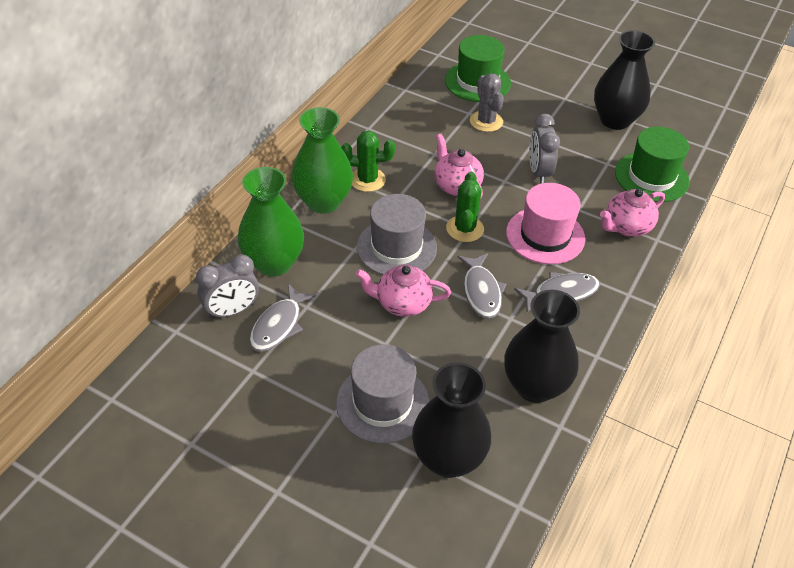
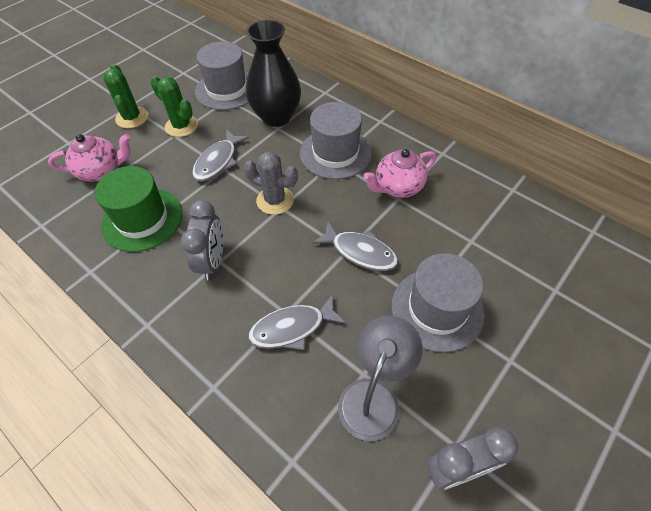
black vase: [412,362,491,478] [504,290,580,403] [594,30,655,130] = 3 -> [246,20,301,127] = 1
green hat: [445,35,511,102] [615,127,690,202] = 2 -> [95,166,182,252] = 1
green vase: [238,167,304,277] [291,107,353,213] = 2 -> none = 0
grey hat: [336,344,429,444] [357,194,437,275] = 2 -> [195,41,248,110] [300,102,372,179] [392,253,485,352] = 3
grey lamp: none = 0 -> [338,316,423,441] = 1
pink hat: [506,183,585,264] = 1 -> none = 0
pink teapot: [355,265,451,317] [435,134,484,198] [600,189,665,237] = 3 -> [48,133,131,181] [364,149,436,198] = 2

